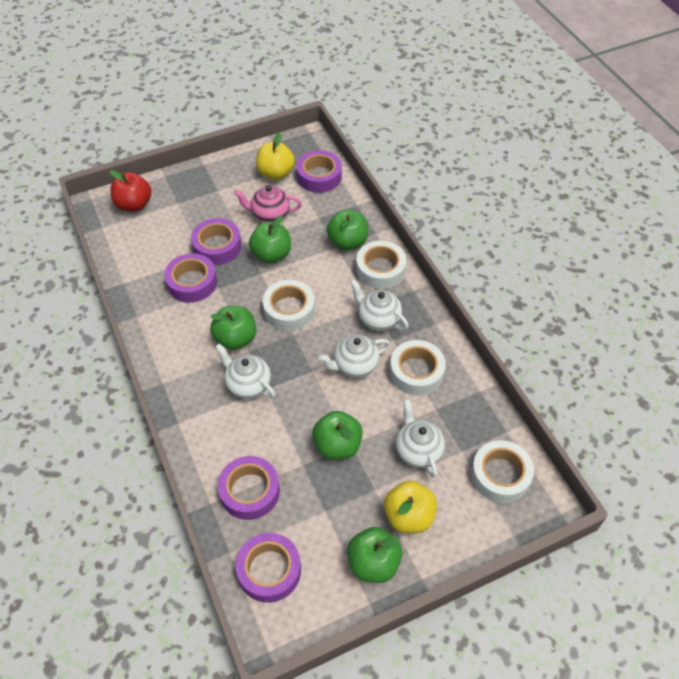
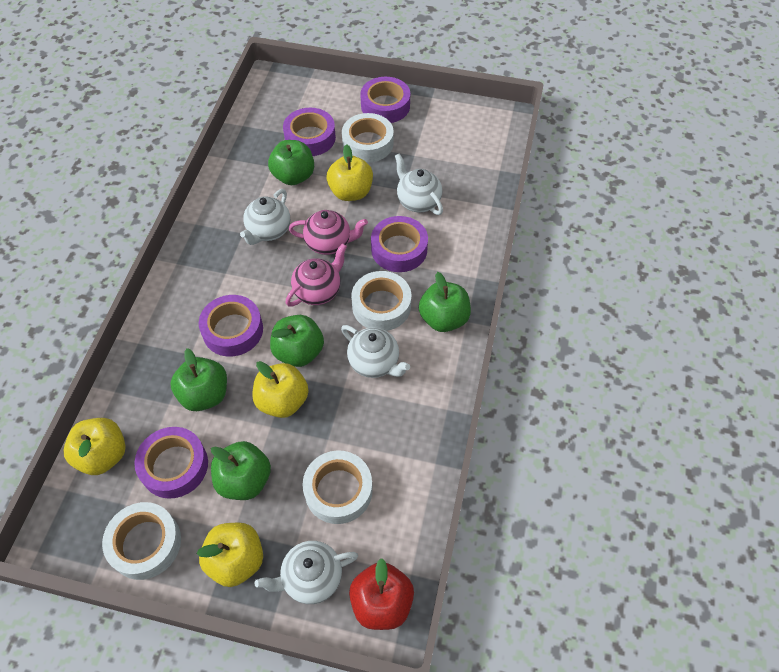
pink teapot: [234,185,302,222] = 1 -> [286,243,347,307] [289,210,368,255] = 2
yellow apple: [256,133,295,180] [384,480,437,533] = 2 -> [64,418,126,475] [197,523,263,587] [252,361,309,418] [326,144,373,201] = 4

